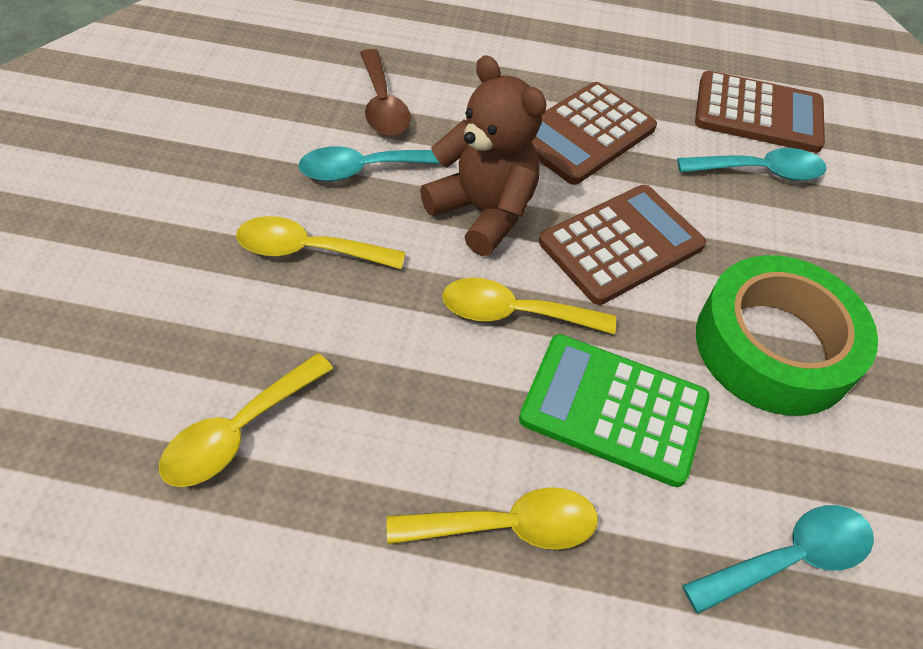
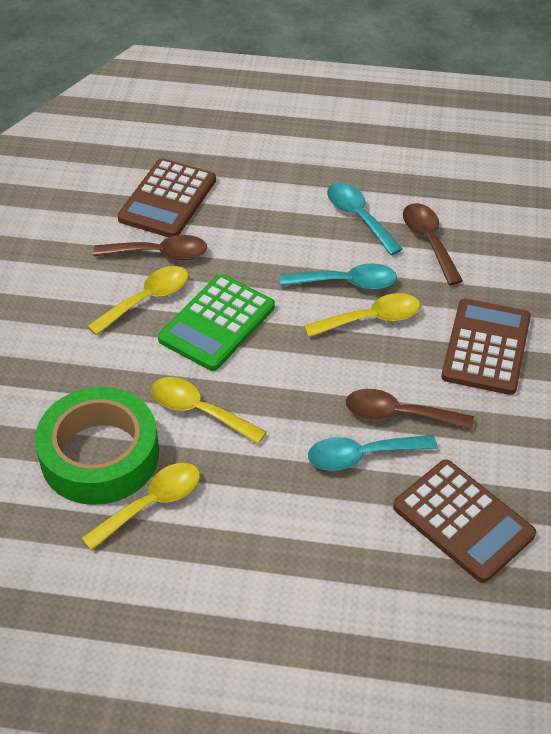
brown spoon: [360,49,411,136] = 1 -> [93,235,207,260] [346,389,474,430] [403,203,463,285] = 3
brown teddy bear: [420,55,547,256] = 1 -> none = 0

